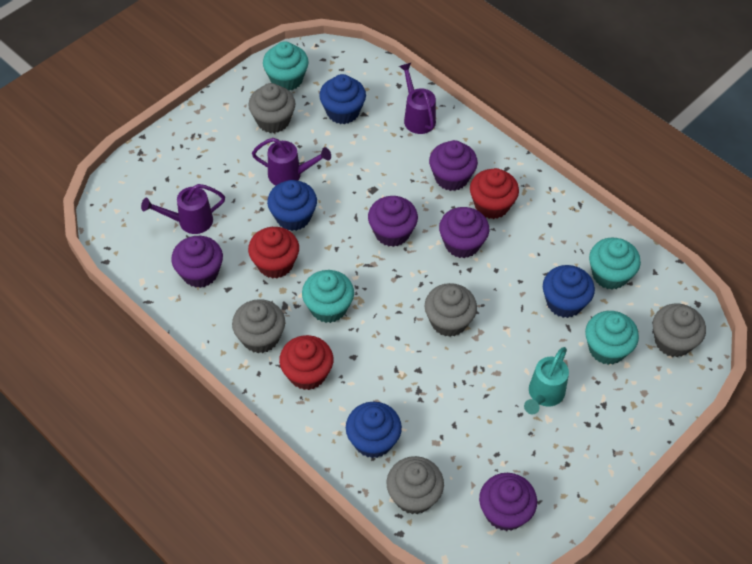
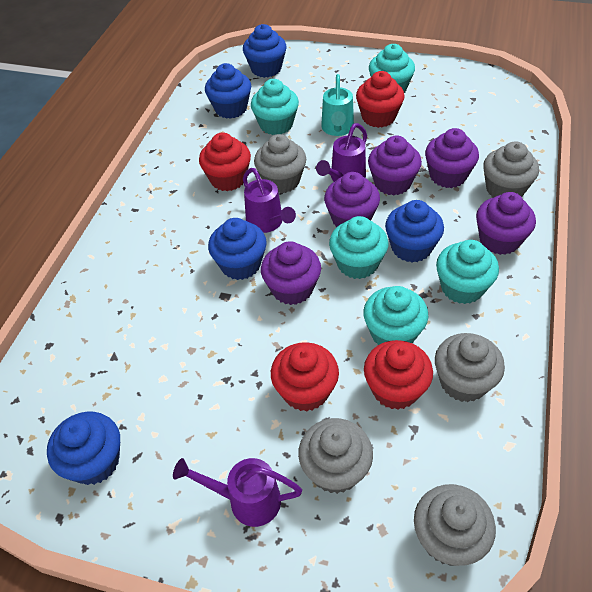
blue cupcake: [267,180,317,231] [319,74,366,124] [346,402,402,458] [543,265,595,318] = 4 -> [47,412,120,485] [205,63,251,119] [208,218,267,280] [243,24,286,78] [385,200,444,262] = 5
red cupcake: [248,227,299,279] [279,335,333,390] [470,168,519,219] = 3 -> [199,132,251,191] [271,342,339,412] [356,71,405,128] [364,340,433,410] = 4
turquoise cupcake: [263,41,309,91] [302,270,354,323] [585,311,639,365] [589,238,641,290] = 4 -> [251,79,299,135] [329,216,388,279] [363,286,428,345] [369,44,415,93] [436,240,499,304] = 5

